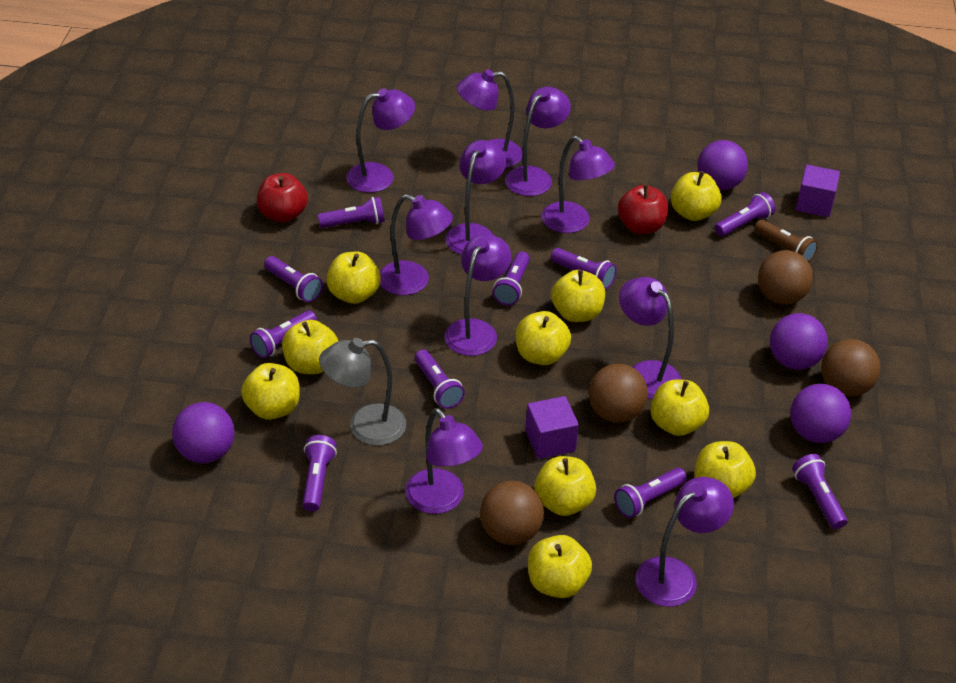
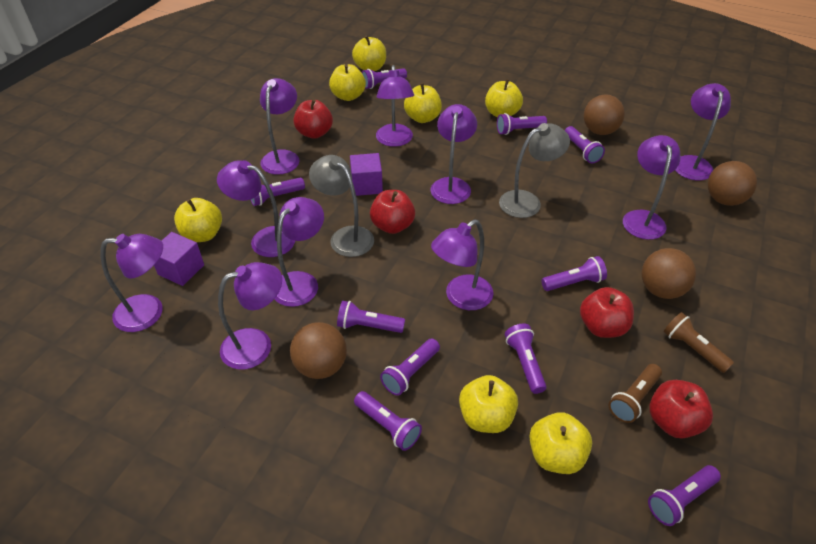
brown flashlight: [755,220,818,262] = 1 -> [609,364,662,423] [664,312,734,373] = 2
grey lamp: [319,338,406,446] = 1 -> [309,155,374,257] [499,123,570,218] = 2
purple ball: [172,402,235,463] [697,140,748,190] [770,313,828,370] [790,384,851,443] = 4 -> none = 0
red apple: [257,173,308,223] [618,184,668,234] = 2 -> [293,99,333,139] [370,190,415,234] [580,287,634,338] [649,380,713,438] = 4
yellow apple: [241,363,300,420] [282,320,338,374] [326,252,381,304] [516,311,571,365] [528,535,592,598] [534,456,596,516] [551,270,605,322] [650,379,709,436] [671,171,722,221] [695,441,756,498] = 10 -> [174,198,222,242] [329,64,366,101] [352,35,386,71] [404,83,442,123] [459,375,518,433] [485,79,523,117] [529,412,592,474] = 7

